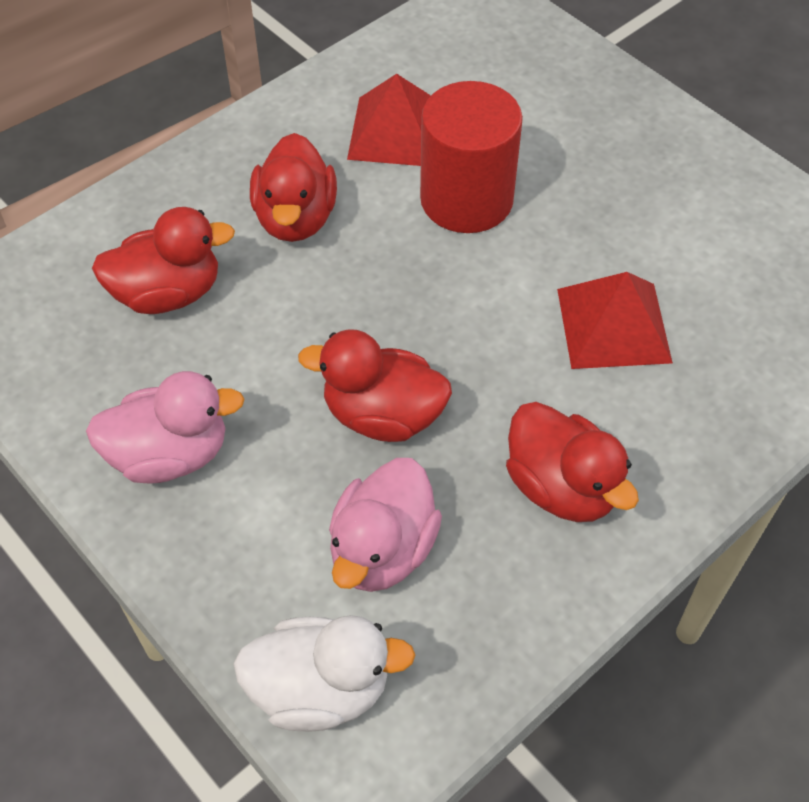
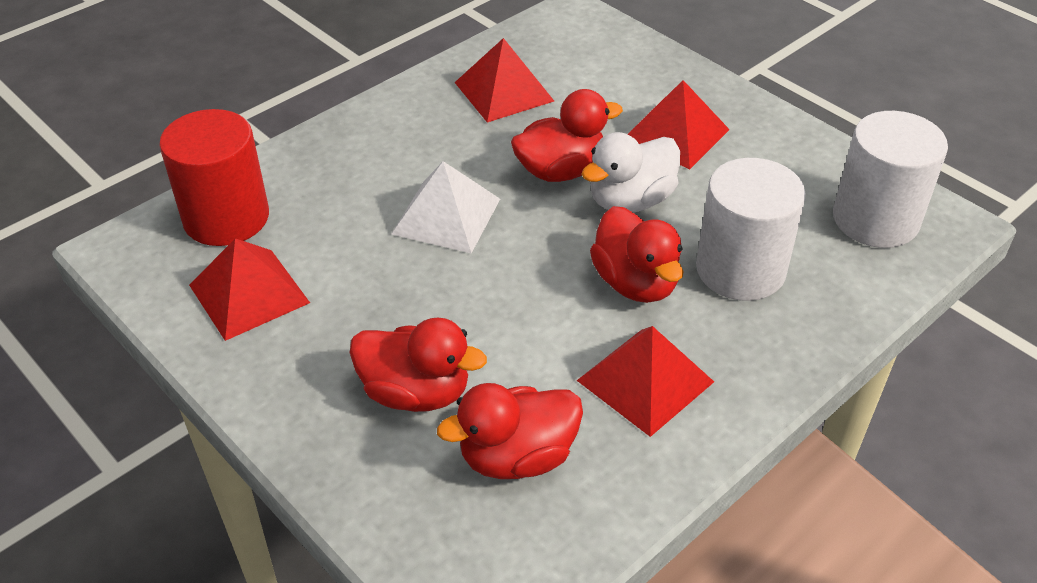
pink duck: [86,371,245,484] [329,458,442,592] = 2 -> none = 0
red pyramid: [347,74,431,166] [557,272,673,369] = 2 -> [189,238,310,341] [454,38,554,122] [577,326,714,437] [628,80,730,169] = 4
white cylinder: none = 0 -> [696,158,806,301] [833,111,948,248] = 2
white pyramid: none = 0 -> [391,161,500,253] = 1

